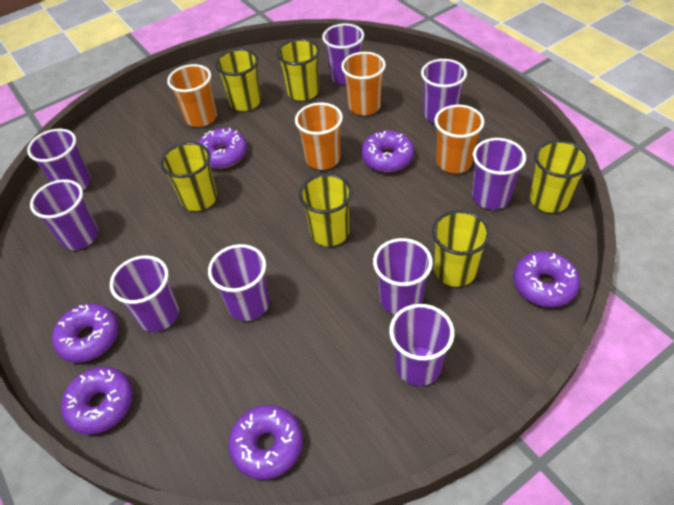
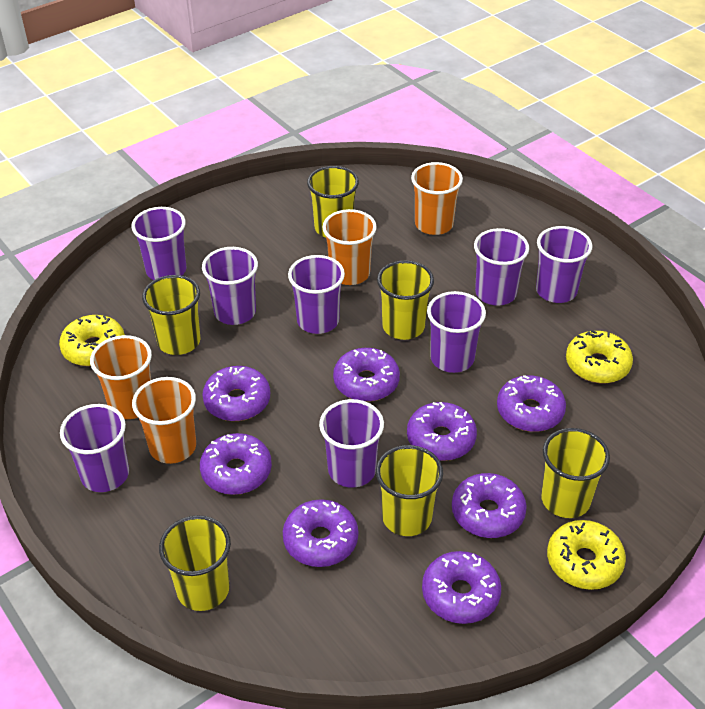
purple cup: [27,129,91,190] [30,179,98,250] [110,255,179,332] [208,244,269,321] [322,23,364,85] [373,238,433,315] [389,304,455,386] [421,59,467,123] [472,138,526,209] = 9 -> [60,404,129,492] [131,207,186,280] [202,247,258,325] [288,255,345,334] [319,399,384,488] [427,291,486,373] [474,228,529,306] [536,226,592,303] = 8
purple donut: [52,303,119,363] [61,367,133,435] [198,128,247,169] [229,405,303,480] [361,131,414,172] [513,251,580,307] = 6 -> [200,433,272,495] [202,366,270,421] [283,499,358,567] [333,348,400,402] [407,402,477,461] [422,551,501,624] [452,473,527,538] [497,375,566,432] = 8
yellow donut: none = 0 -> [59,315,125,366] [547,520,626,590] [566,330,633,383] = 3

